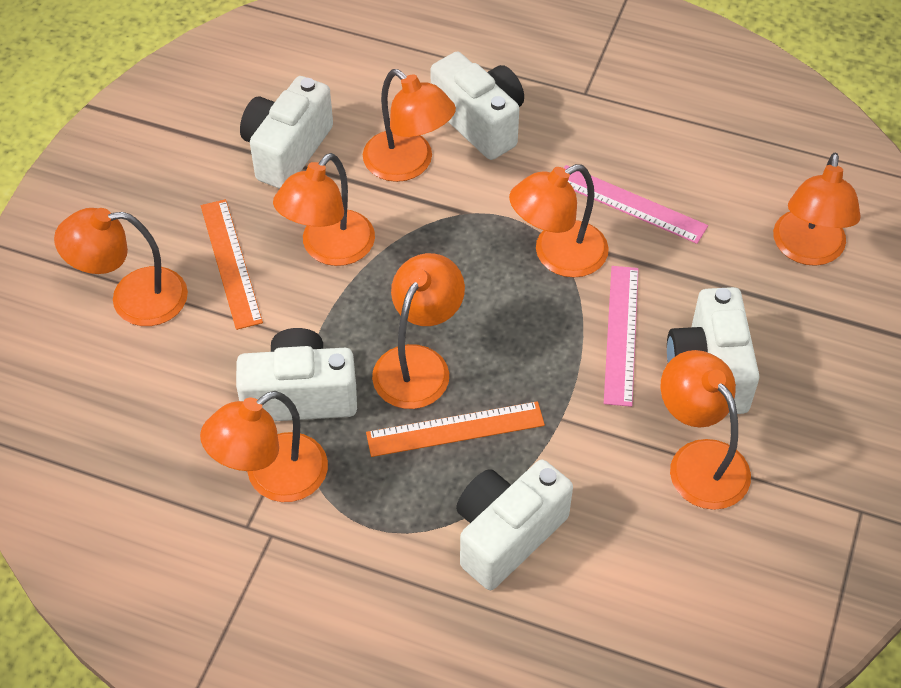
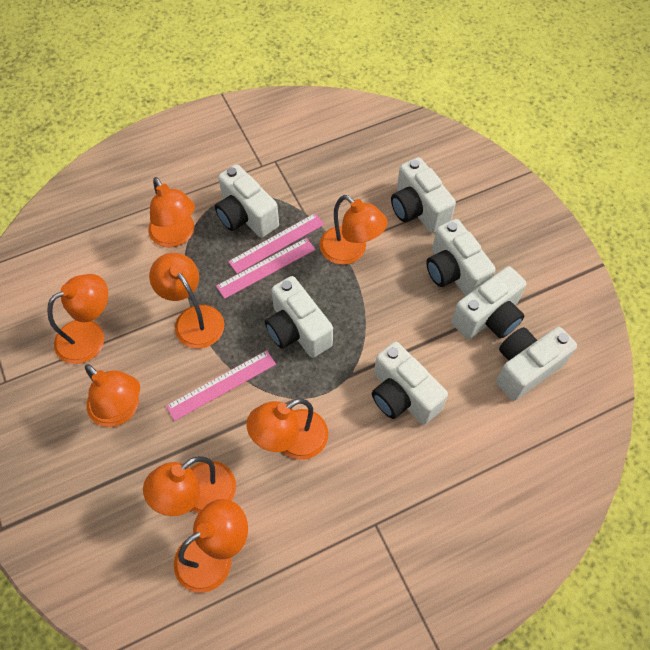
orange ruler: [201,199,263,330] [366,401,545,457] = 2 -> none = 0
pink ruler: [564,165,708,244] [604,266,639,407] = 2 -> [166,350,276,421] [216,238,316,299] [228,213,324,274] = 3
white camera: [236,328,357,421] [240,76,333,189] [430,52,524,160] [456,460,573,590] [667,287,759,415] = 5 -> [215,164,279,238] [265,276,333,358] [372,342,448,425] [391,157,456,233] [426,219,496,296] [451,266,526,339] [496,327,577,401] = 7

